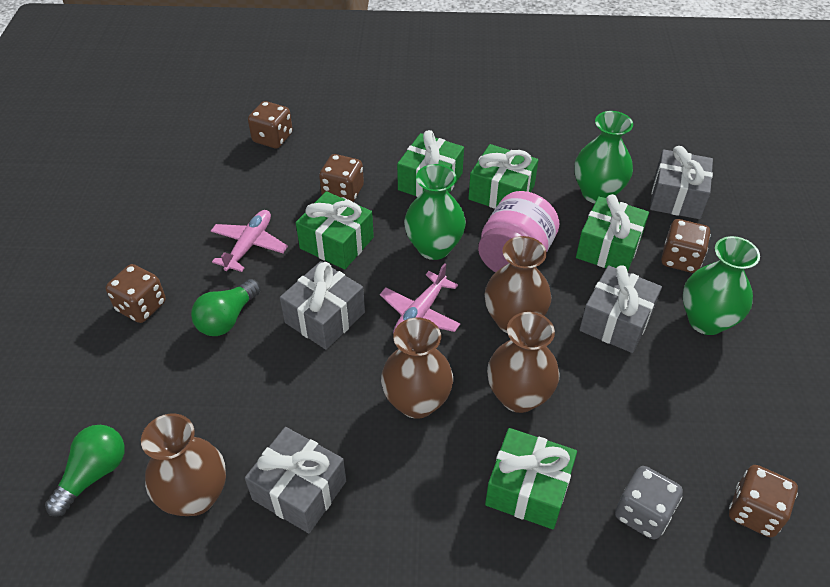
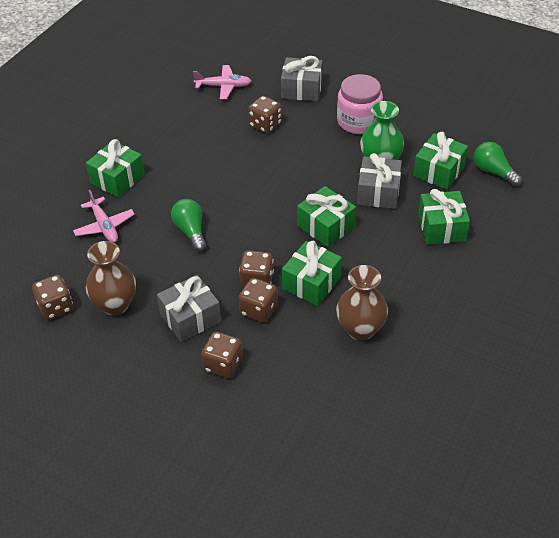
brown vase: [141,414,226,516] [381,318,453,419] [485,236,551,333] [487,312,559,413] = 4 -> [86,241,136,316] [336,265,388,341] = 2
green vase: [404,164,466,260] [574,111,633,203] [683,236,760,335] = 3 -> [360,101,404,160] = 1
grey dice: [615,466,683,540] = 1 -> none = 0
grey gift: [245,427,346,533] [280,261,365,350] [579,265,662,353] [650,146,713,219] = 4 -> [157,275,221,342] [281,56,323,101] [357,153,402,209] = 3

